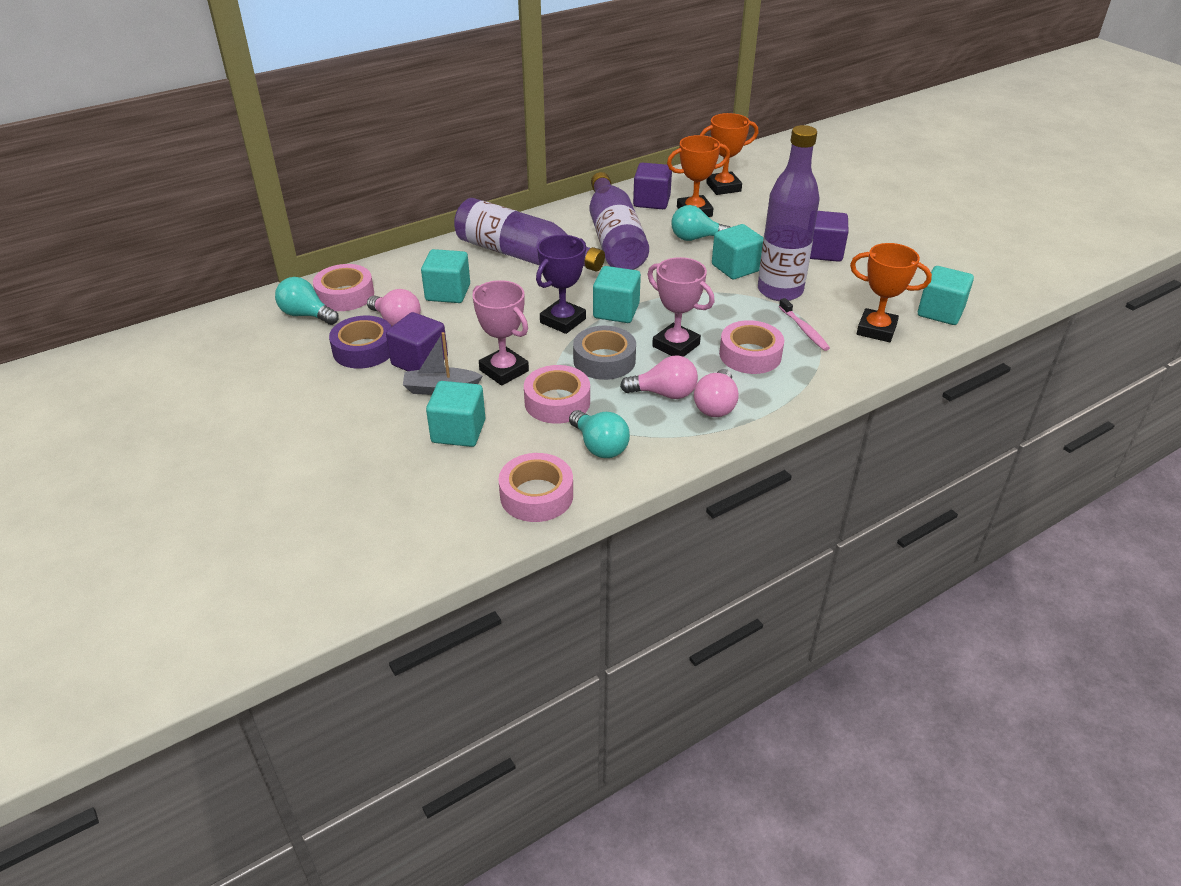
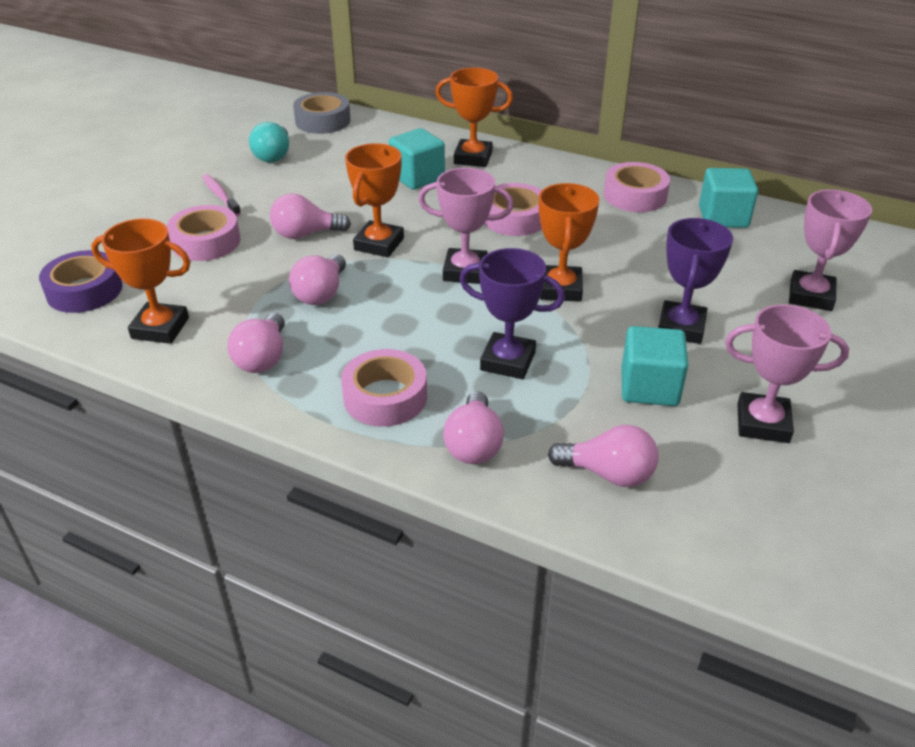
grey boat: [403,332,483,395] = 1 -> none = 0
orange trophy: [667,135,730,217] [700,113,759,195] [850,243,932,342] = 3 -> [91,218,191,344] [345,143,404,257] [435,67,513,167] [539,183,599,302] = 4
pink light bulb: [367,289,421,327] [620,355,698,399] [694,369,739,417] = 3 -> [228,313,285,373] [270,193,351,239] [289,254,346,305] [443,391,504,464] [548,425,658,487] = 5
pink trophy: [472,280,529,386] [648,257,714,357] = 2 -> [419,168,514,284] [725,304,849,443] [789,190,872,311] = 3
purple bottle: [454,198,605,272] [590,172,649,270] [758,125,820,301] = 3 -> none = 0
purple cube: [386,312,448,371] [633,163,672,209] [810,211,849,262] = 3 -> none = 0
purple trophy: [536,235,586,334] = 1 -> [459,248,565,379] [658,218,733,344] = 2
turquoise cube: [421,249,470,303] [426,381,486,447] [593,266,641,323] [712,224,764,279] [918,266,974,325] = 5 -> [389,128,445,190] [621,326,688,406] [699,168,758,228] = 3
turquoise light bulb: [275,277,339,325] [569,410,630,458] [671,205,730,241] = 3 -> [249,122,289,163] = 1

